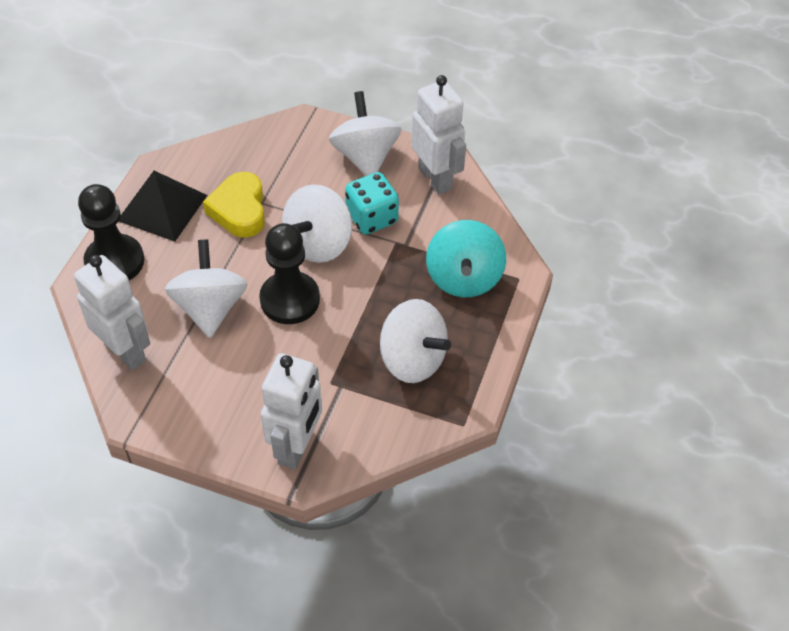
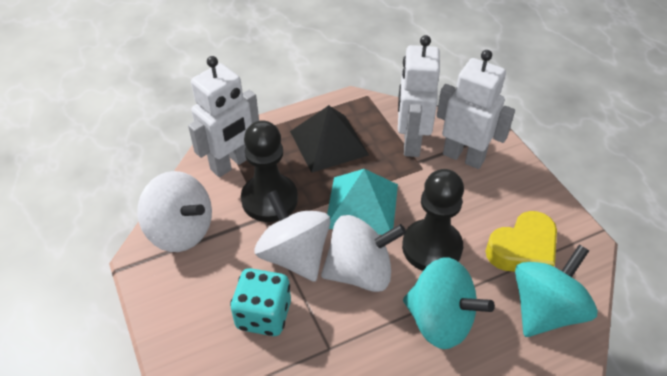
turquoise pyramid: none = 0 -> [327,169,398,235] = 1
turquoise spinning top: [426,220,506,297] = 1 -> [403,258,495,349] [515,245,598,337] = 2
white spinning top: [165,239,247,338] [282,184,352,263] [329,91,402,176] [380,299,451,383] = 4 -> [137,171,212,252] [255,190,330,282] [321,215,406,292] = 3

